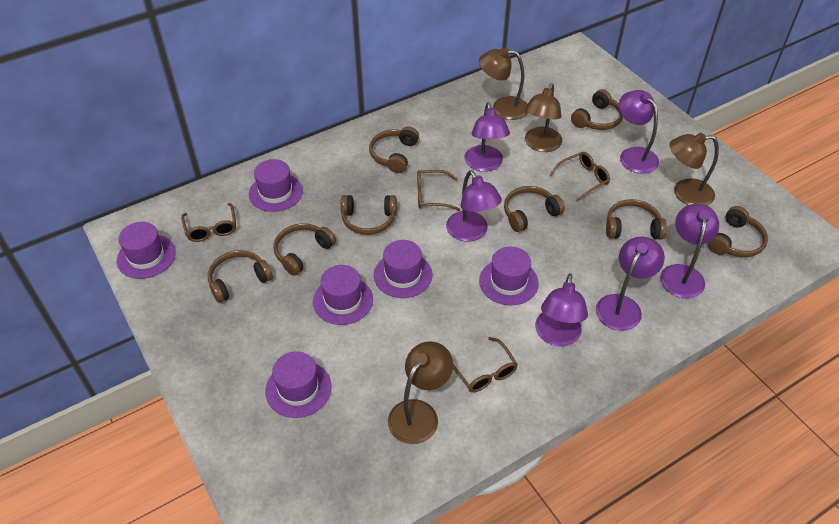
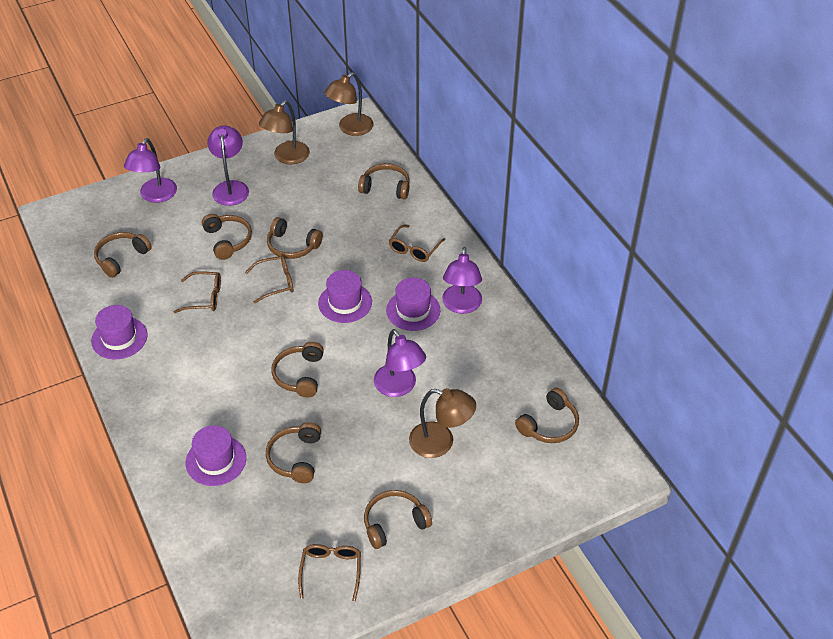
brown lamp: [388,341,453,444] [479,47,527,120] [525,83,562,152] [669,133,719,206] = 4 -> [259,101,310,164] [324,72,374,136] [409,388,476,458] = 3
purple hat: [117,222,176,279] [249,159,303,212] [265,351,331,418] [313,265,373,325] [374,240,432,298] [479,247,539,306] = 6 -> [91,305,148,359] [186,425,246,486] [318,270,372,323] [386,278,441,331] = 4
purple lamp: [446,170,502,242] [465,102,510,172] [535,273,588,346] [596,237,665,331] [619,90,659,174] [660,204,719,299] = 6 -> [124,138,177,203] [207,125,249,206] [374,329,426,397] [442,247,482,314] = 4

